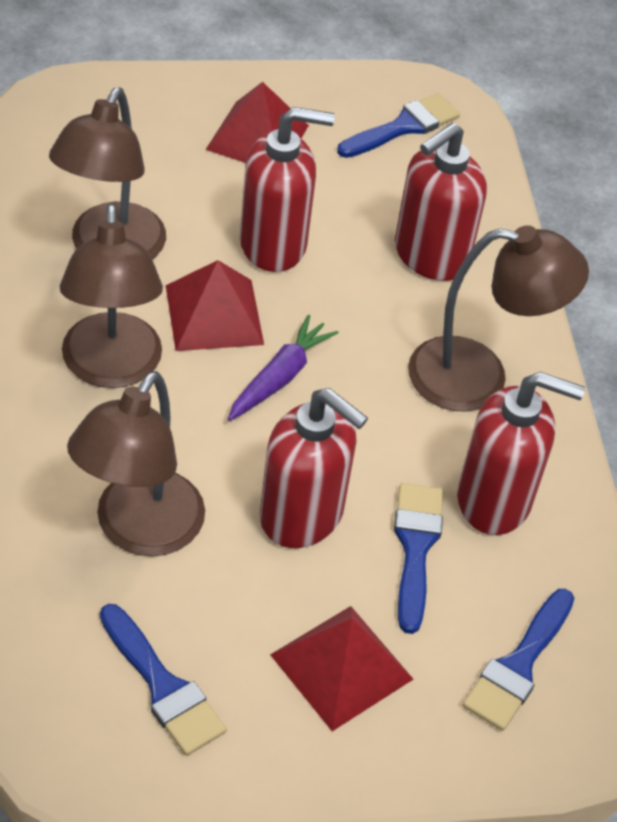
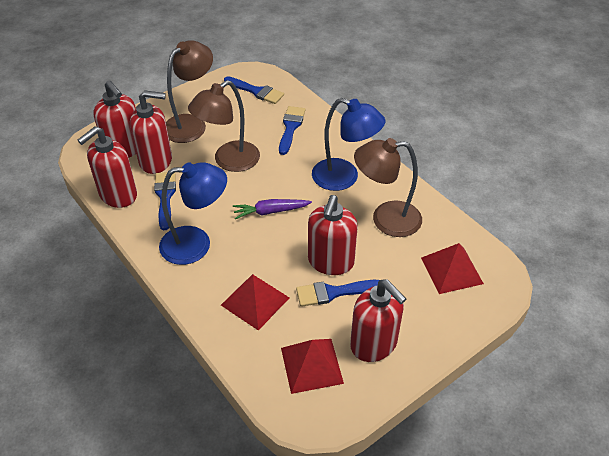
blue lamp: none = 0 -> [159,162,227,265] [312,98,386,191] = 2
brown lamp: [49,88,166,259] [60,204,163,388] [67,371,205,557] [408,225,589,412] = 4 -> [166,40,213,143] [188,80,260,172] [354,138,422,237] = 3
red soap dispenser: [240,107,335,272] [260,388,368,548] [395,123,487,281] [457,372,585,535] = 4 -> [78,127,137,208] [93,80,136,158] [130,90,172,174] [308,195,358,275] [350,279,406,362] = 5

